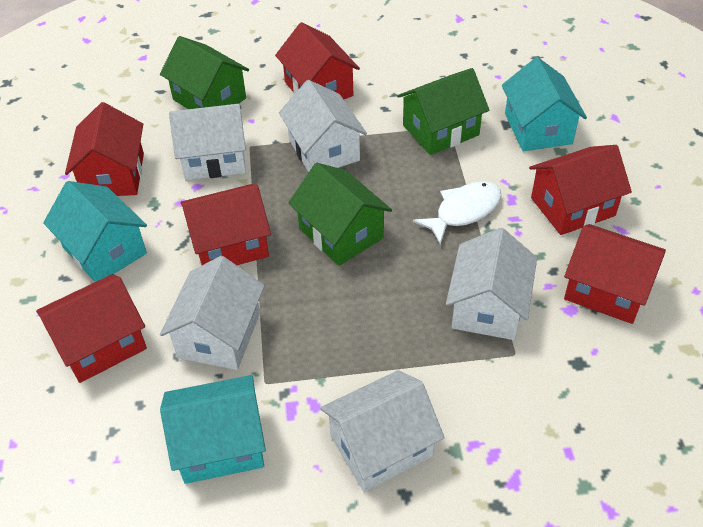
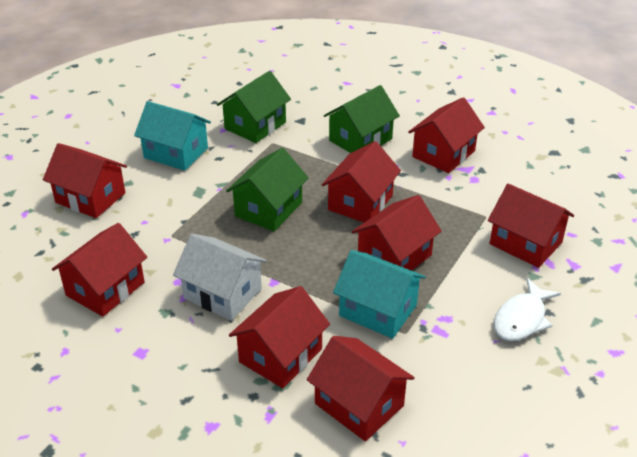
red house: [36,274,147,383] [65,102,144,196] [180,184,271,265] [275,22,360,100] [529,145,632,235] [564,224,666,324] = 6 -> [43,143,127,218] [52,223,147,317] [229,286,330,388] [307,336,415,441] [322,141,401,223] [352,195,442,271] [408,97,485,173] [488,184,574,268] = 8
turquoise house: [43,181,147,282] [160,375,266,484] [502,57,587,151] = 3 -> [134,101,211,171] [333,250,426,339] = 2
white house: [160,256,265,370] [169,104,246,180] [279,80,367,172] [320,370,445,492] [446,228,537,340] = 5 -> [173,234,267,321] = 1

